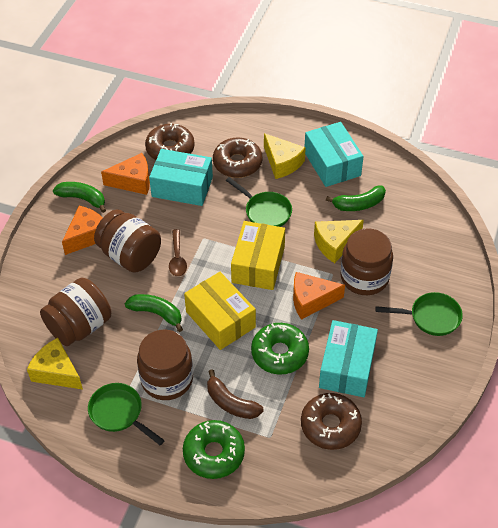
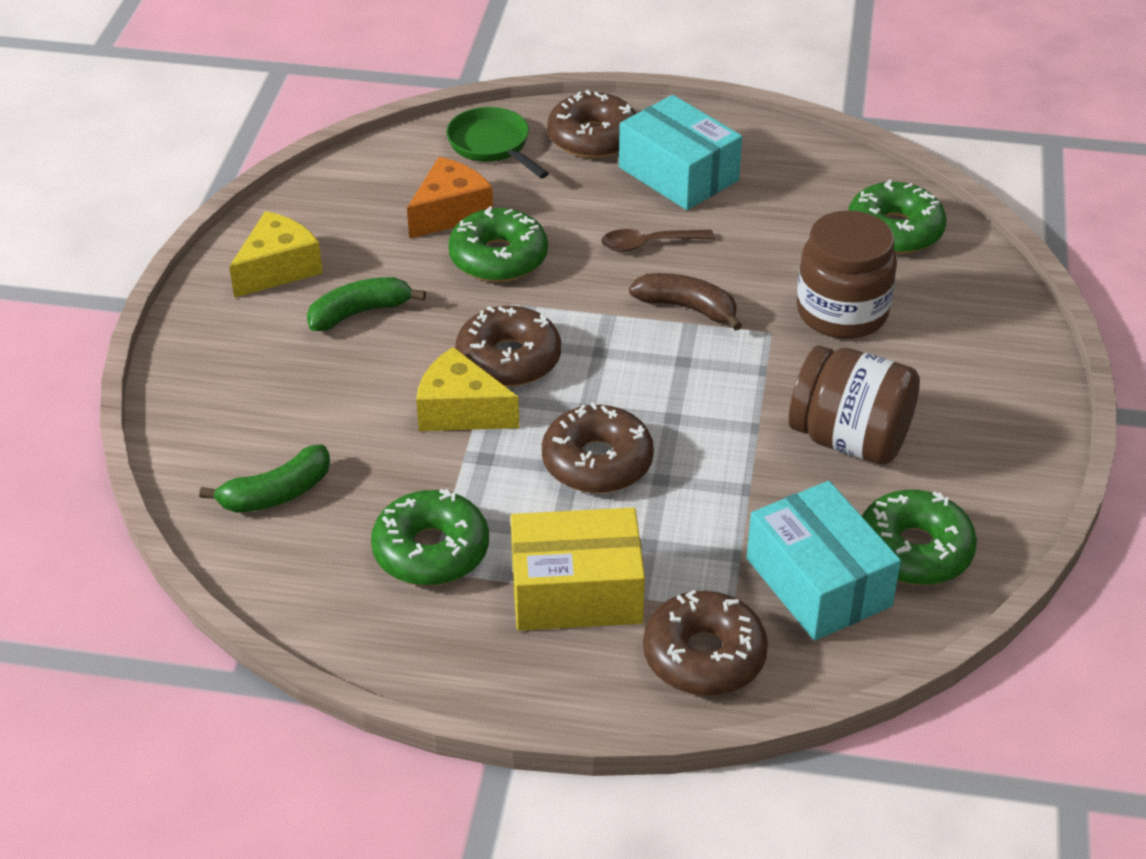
brown donut: [145,123,195,160] [213,138,262,178] [301,393,362,450] = 3 -> [455,306,561,387] [542,402,654,493] [547,90,636,159] [643,590,768,696] = 4
brown jar: [40,277,112,346] [94,209,161,273] [137,329,193,400] [341,228,393,295] = 4 -> [789,345,920,464] [797,210,897,339] = 2
green banana: [53,182,106,213] [125,294,183,332] [326,186,386,211] = 3 -> [199,445,330,513] [307,277,426,331] = 2
green donut: [183,420,245,479] [251,323,309,375] = 2 -> [371,489,489,586] [448,206,548,282] [848,180,947,254] [862,490,977,585] = 4
green pan: [88,383,165,445] [226,177,292,227] [375,292,463,336] = 3 -> [446,107,549,178] = 1
orange cheese: [62,206,103,255] [101,153,150,195] [293,272,345,320] = 3 -> [407,157,493,239] = 1
turquoise box: [149,149,213,206] [305,122,364,187] [319,320,378,397] = 3 -> [619,95,742,210] [747,481,901,641] = 2
yellow box: [184,272,256,350] [231,221,285,290] = 2 -> [511,507,645,631] = 1
yellow cheese: [27,338,83,389] [264,133,306,179] [314,220,364,263] = 3 -> [229,211,323,298] [416,347,519,431] = 2

